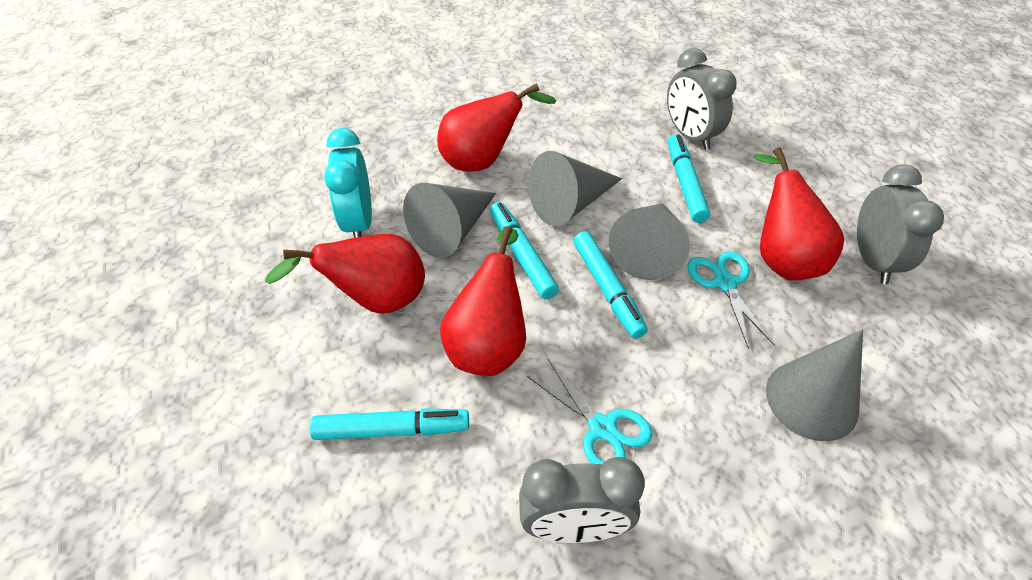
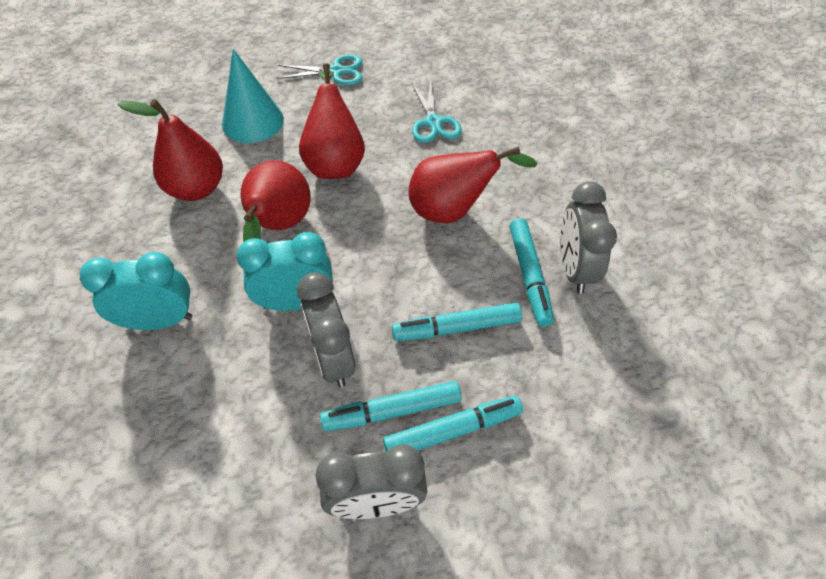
grey cone: [403,183,496,258] [528,151,622,226] [609,203,690,280] [766,329,863,441] = 4 -> none = 0
turquoise clock: [324,128,372,238] = 1 -> [80,252,192,330] [237,232,333,311] = 2
turquoise cone: none = 0 -> [222,49,284,143] = 1

